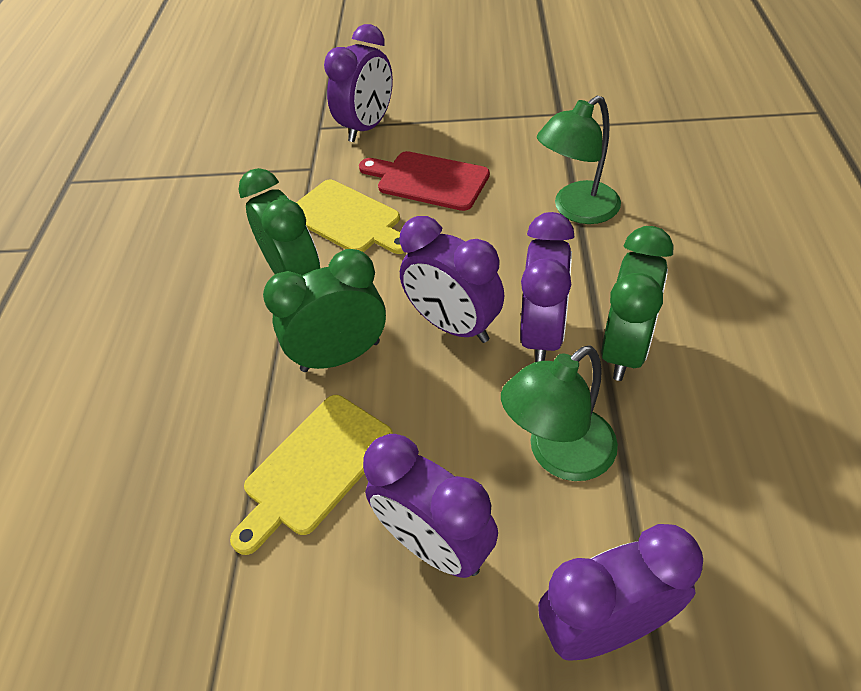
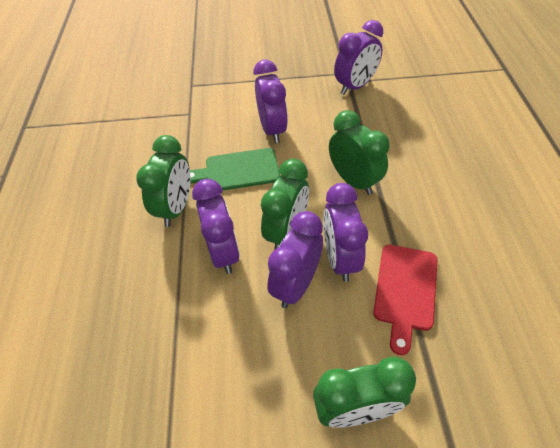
green clock: [238,168,320,275] [263,249,386,372] [601,226,674,381] = 3 -> [136,135,191,227] [261,159,309,250] [313,356,416,428] [329,110,390,195] = 4
green cutting board: none = 0 -> [190,148,280,190] = 1
green lamp: [501,345,618,481] [537,96,621,224] = 2 -> none = 0
yellow cutting board: [230,395,393,555] [296,180,406,254] = 2 -> none = 0

